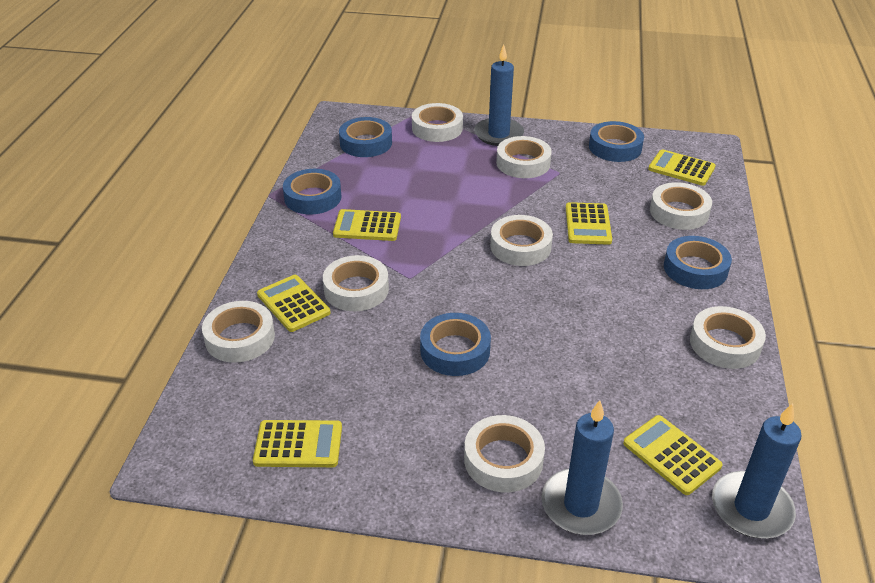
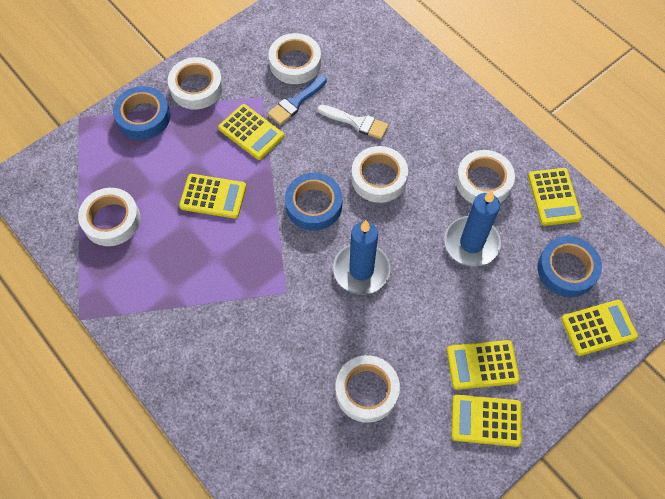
blue brush: none = 0 -> [268,76,327,125] = 1
blue candle: [474,44,524,146] [541,400,623,535] [712,403,802,538] = 3 -> [333,220,390,295] [444,190,501,267] = 2
blue tape: [283,169,342,214] [339,117,392,157] [420,313,491,376] [589,121,644,162] [664,236,732,289] = 5 -> [113,86,170,140] [285,173,343,231] [537,236,602,297] = 3
white brush: none = 0 -> [318,105,389,140] = 1
white tape: [202,301,275,363] [323,255,389,311] [412,103,463,142] [464,415,545,493] [490,215,553,266] [496,136,552,178] [650,182,712,230] [690,306,766,369] = 8 -> [78,188,140,246] [168,57,223,109] [269,33,321,84] [335,355,400,423] [351,146,408,203] [456,150,515,204] = 6

